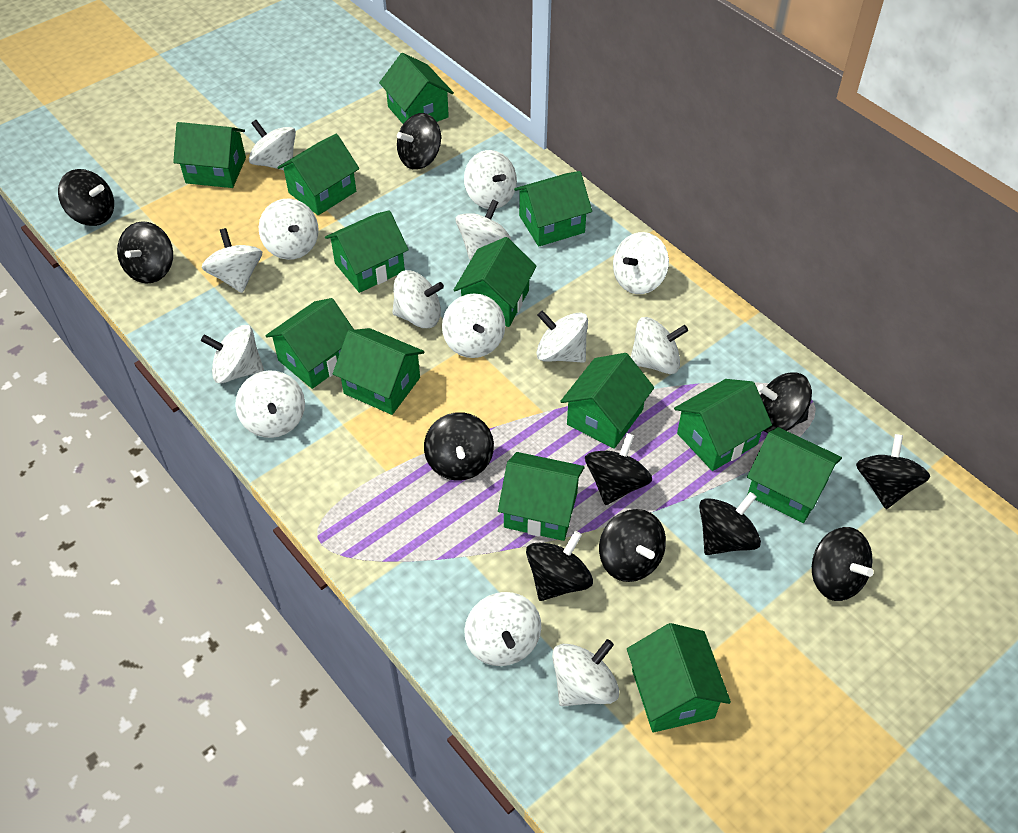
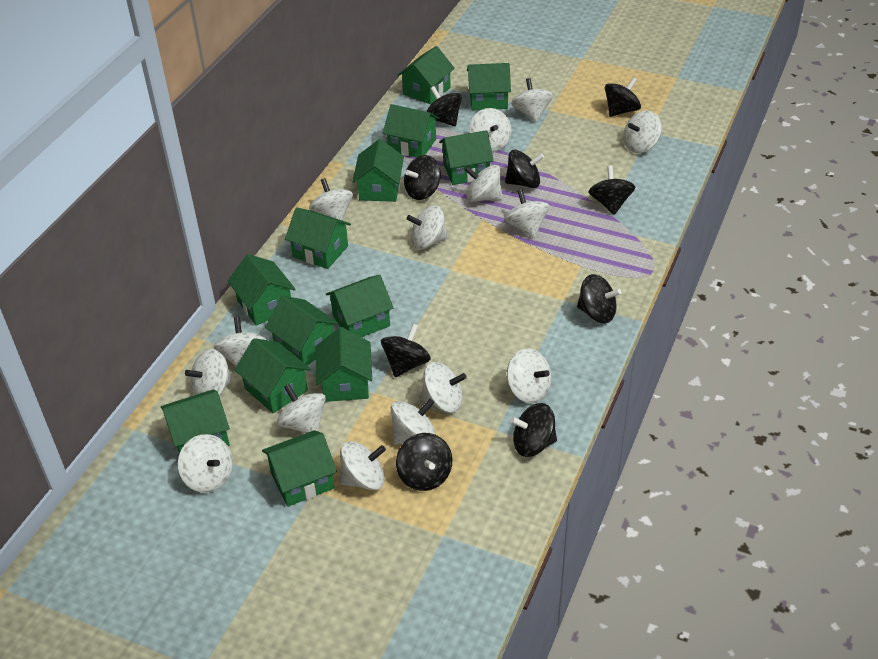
black spinning top: [58,169,114,226] [117,221,173,284] [397,113,441,170] [424,412,494,480] [526,531,593,601] [585,433,652,505] [599,509,666,582] [699,492,761,555] [757,372,812,433] [812,527,874,601] [856,434,930,509] = 11 -> [381,324,431,377] [396,433,453,491] [404,155,441,200] [426,86,462,126] [505,150,544,188] [510,403,557,457] [577,274,621,324] [589,166,635,215] [605,77,641,117] = 9
white spinning top: [201,325,264,383] [202,228,262,293] [235,370,305,438] [249,120,296,170] [259,199,319,260] [392,270,444,328] [442,293,505,358] [455,199,511,261] [464,150,517,209] [464,592,541,666] [536,310,588,363] [552,639,619,706] [613,232,669,294] [631,317,688,374] = 14 -> [178,434,233,493] [185,349,233,397] [214,317,266,366] [277,384,326,433] [309,178,353,220] [340,441,386,490] [391,399,436,445] [407,205,448,249] [421,362,467,413] [465,165,502,202] [469,108,512,152] [504,189,549,238] [507,349,552,403] [511,78,553,122] [623,111,662,153] = 15

